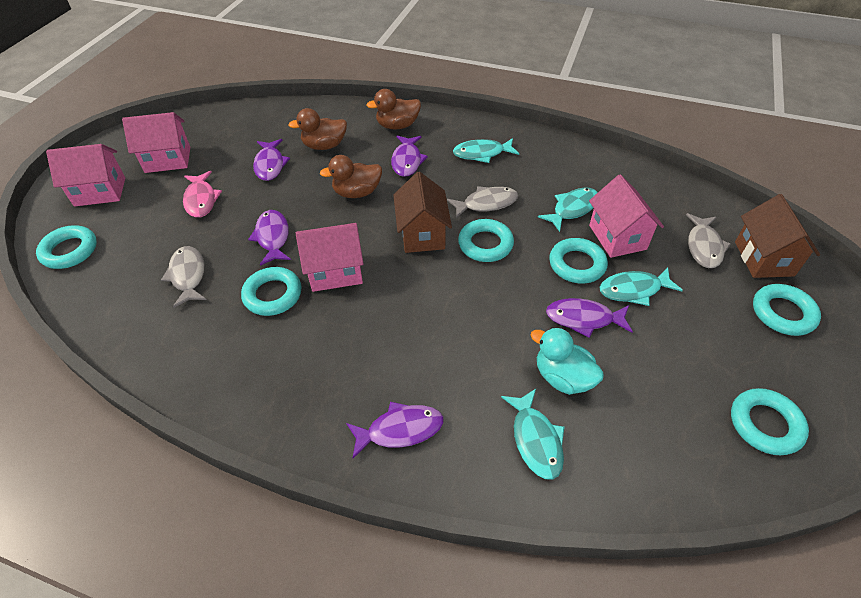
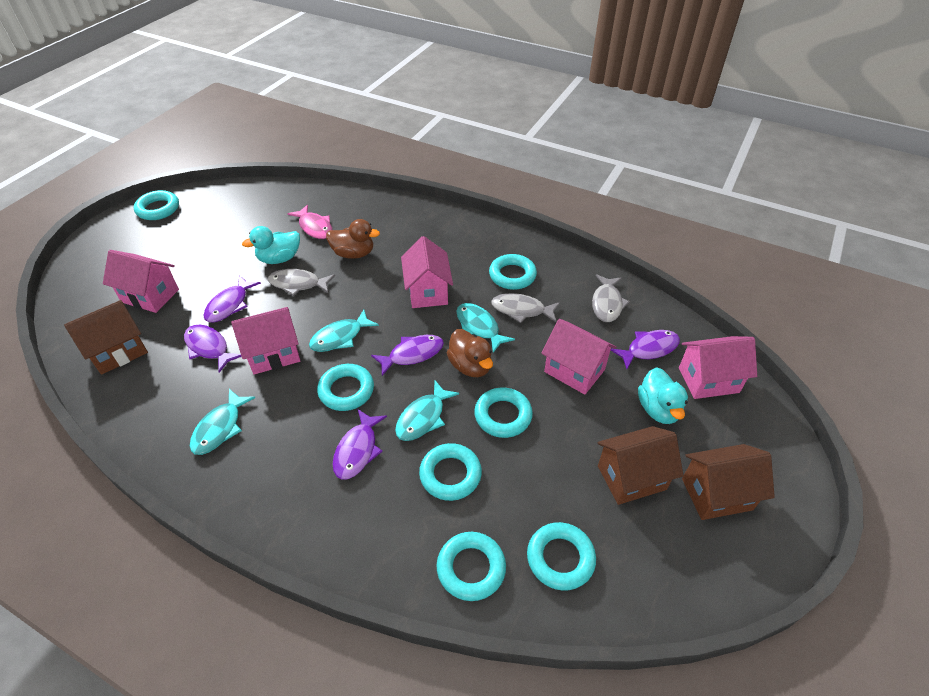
brown duck: [289,108,347,150] [320,155,382,198] [366,89,421,129] = 3 -> [326,219,380,259] [447,329,493,377] = 2
brown house: [393,172,452,253] [735,194,820,278] = 2 -> [64,300,148,375] [597,426,684,505] [682,444,775,520] = 3
pink house: [46,144,125,207] [122,112,190,173] [296,223,364,292] [589,174,664,258] = 4 -> [103,250,179,313] [231,307,300,374] [401,236,453,308] [542,319,616,395] [679,336,757,399] = 5
turquoise duck: [531,327,604,395] = 1 -> [242,226,300,264] [638,367,688,424] = 2
turquoise ring: [36,225,97,269] [241,267,302,316] [458,219,514,262] [549,238,608,284] [731,388,809,455] [753,284,821,336] = 6 -> [134,190,179,220] [317,364,374,411] [419,443,482,501] [437,532,506,601] [474,388,533,438] [489,254,537,290] [527,522,596,590] = 7

